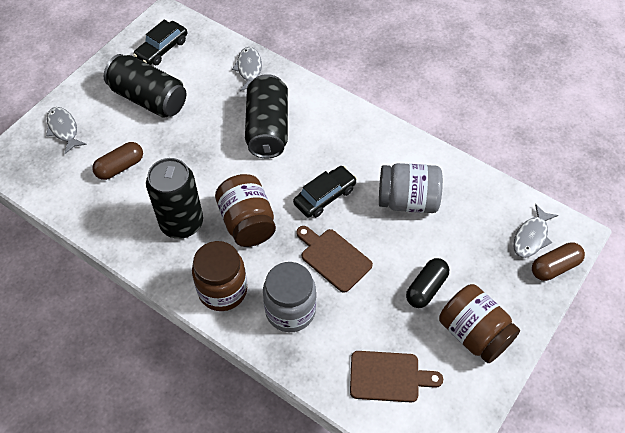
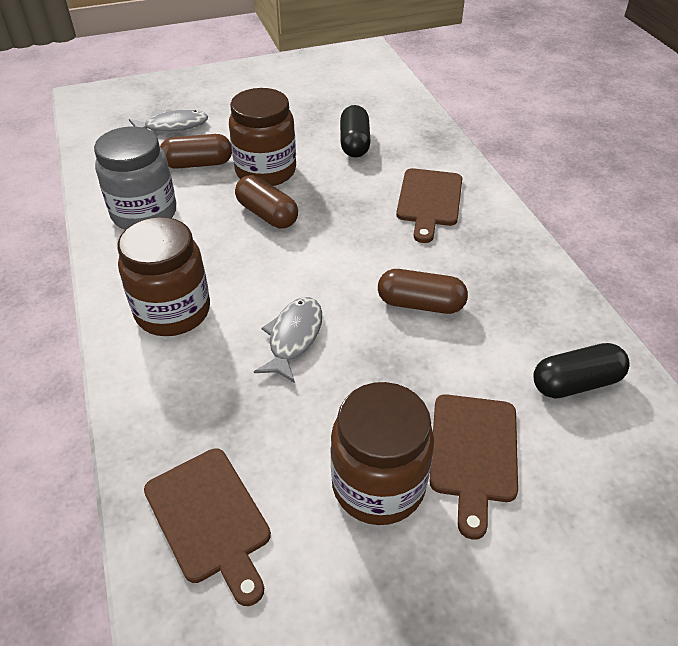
black can: [104,54,186,118] [146,158,203,239] [245,74,288,158] = 3 -> none = 0
black capsule: [406,258,449,308] = 1 -> [340,105,371,158] [533,343,630,399] = 2
black car: [133,19,187,65] [293,166,357,218] = 2 -> none = 0
brown capsule: [92,142,143,180] [532,242,585,281] = 2 -> [160,134,232,169] [235,175,298,228] [378,269,468,314] = 3
brown cutting board: [296,226,373,293] [350,351,443,403] = 2 -> [144,449,271,606] [396,168,462,243] [429,394,518,540] = 3
grey fish: [46,107,87,154] [232,47,262,91] [513,204,558,258] = 3 -> [129,109,208,132] [254,297,322,383] = 2
grey jar: [263,262,316,332] [379,163,443,213] = 2 -> [94,126,176,230] = 1

